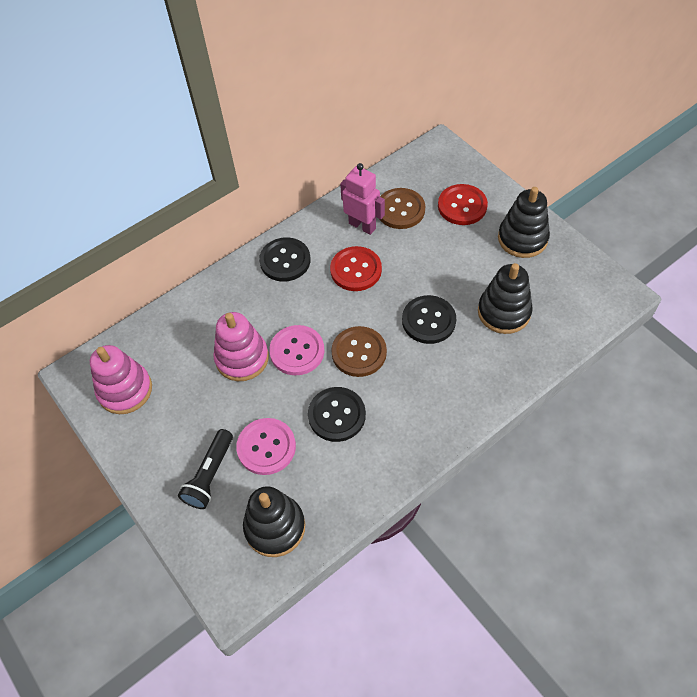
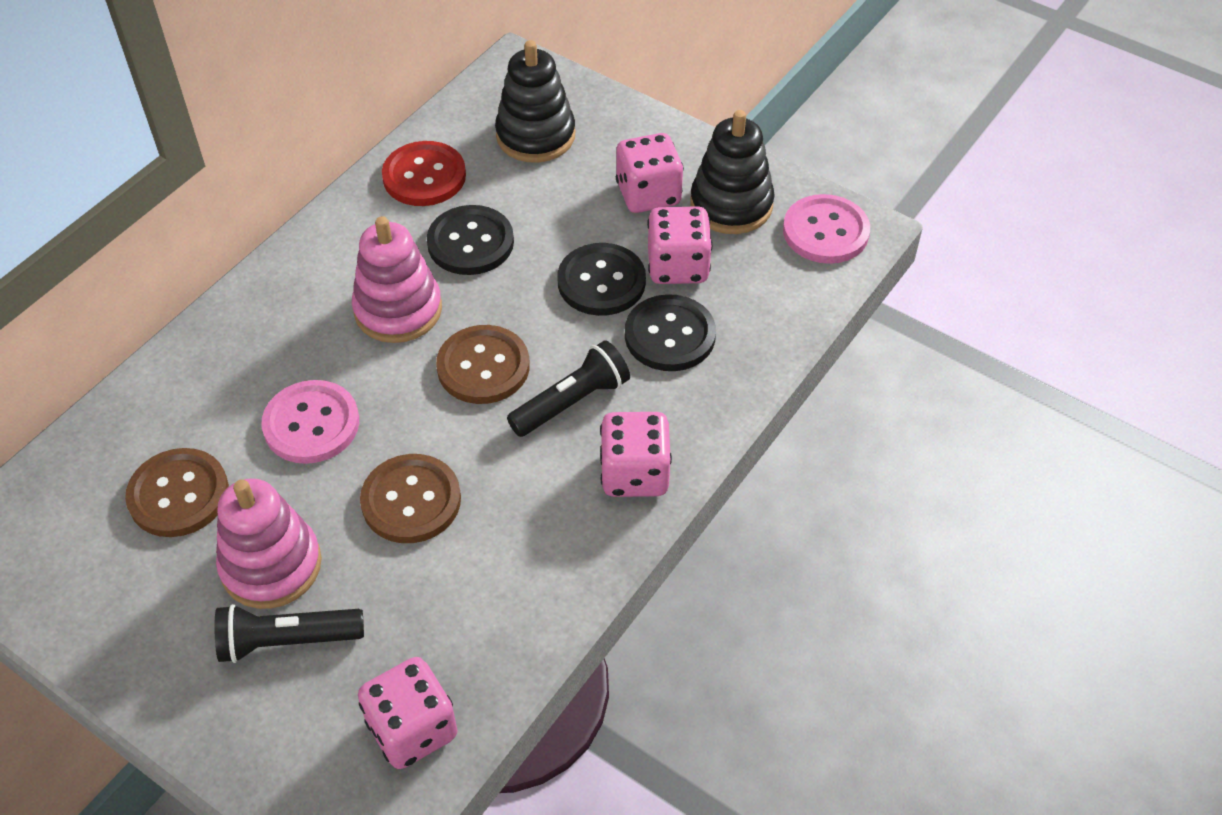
black flashlight: [178,429,233,509] = 1 -> [214,604,364,663] [507,340,630,437] = 2
black stacking toy: [243,486,305,557] [478,263,533,334] [498,187,550,258] = 3 -> [495,40,575,163] [690,110,775,234] = 2
brown button: [331,326,387,377] [379,188,425,229] = 2 -> [125,448,229,537] [360,454,461,543] [436,325,530,404] = 3
pink dice: none = 0 -> [358,657,458,769] [600,412,672,497] [616,133,684,213] [647,206,712,284] = 4
pink robot: [340,163,385,235] = 1 -> none = 0
red button: [330,246,382,291] [438,184,488,225] = 2 -> [382,141,466,206] = 1

